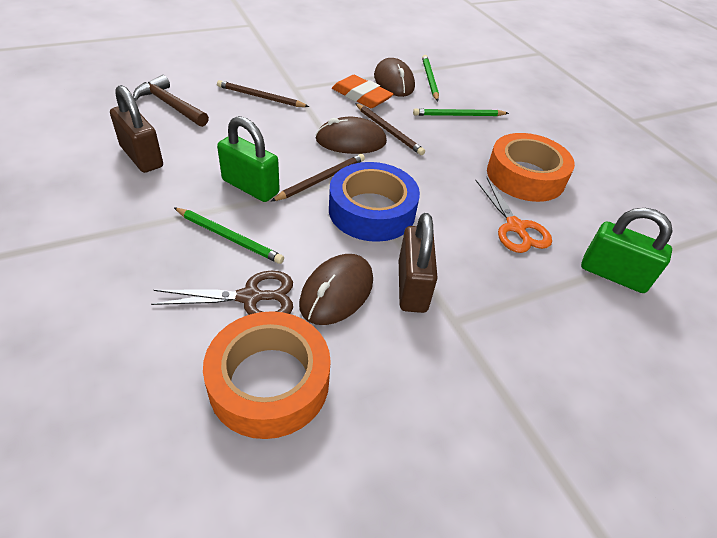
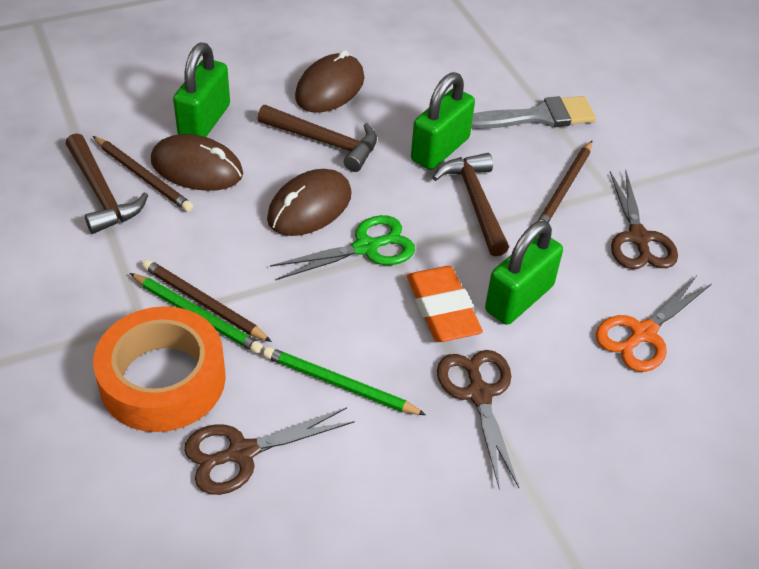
blue tape: [329,162,420,242] = 1 -> none = 0
brown hammer: [133,75,209,127] = 1 -> [66,133,148,234] [258,105,377,172] [433,153,509,256] = 3
brown padlock: [110,85,163,173] [399,213,438,313] = 2 -> none = 0
brown scissors: [151,271,293,315] = 1 -> [184,407,355,495] [437,350,519,490] [610,170,678,269] = 3
green padlock: [217,116,280,202] [581,208,672,293] = 2 -> [173,43,230,137] [411,72,475,170] [485,221,563,325] = 3
green pencil: [174,207,284,264] [413,108,509,116] [422,55,439,101] = 3 -> [130,273,263,354] [263,347,426,415] = 2
green scissors: none = 0 -> [270,215,415,280] = 1
grey brush: none = 0 -> [471,96,596,129] = 1
orange tape: [203,311,331,439] [487,133,575,202] = 2 -> [93,306,226,432] = 1

